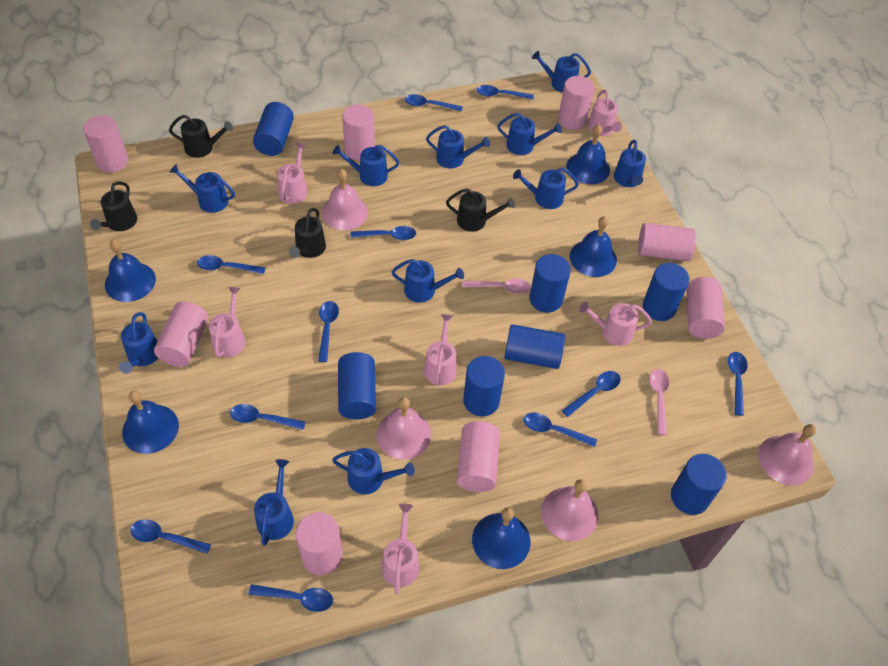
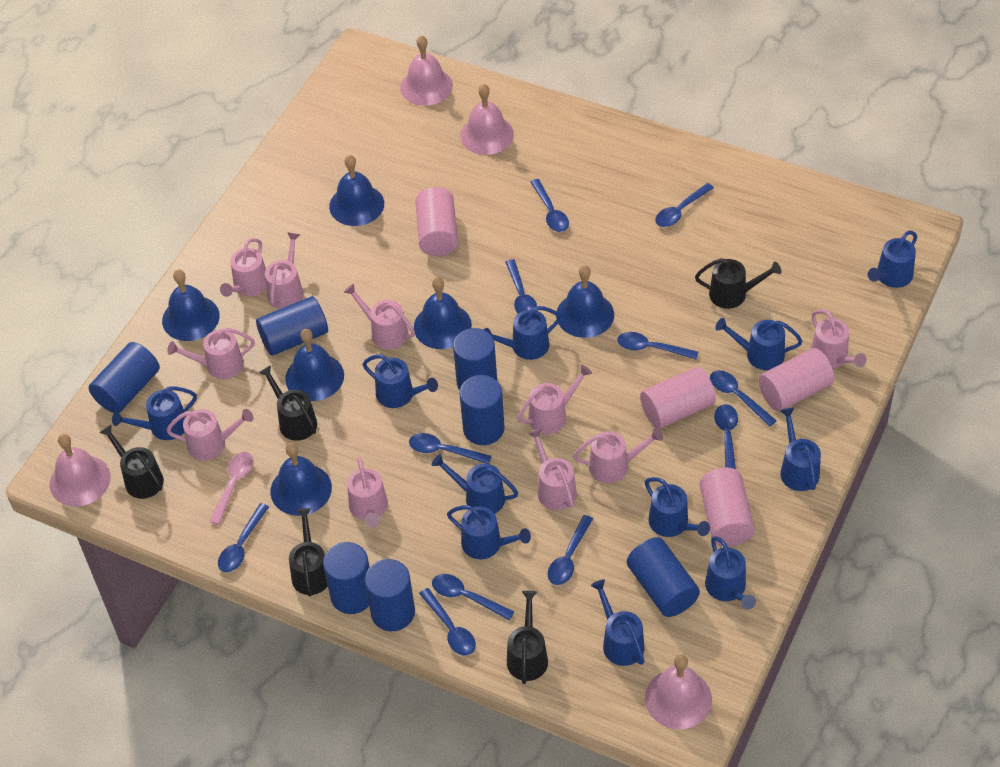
black watering can: [90,182,137,231] [169,115,233,158] [289,208,326,258] [446,189,515,232] = 4 -> [100,425,164,499] [259,365,317,441] [289,508,328,597] [507,591,548,684] [695,258,781,309] = 5
blue bell: [105,239,156,302] [122,390,179,454] [472,507,530,569] [566,124,610,184] [570,216,617,277] = 5 -> [162,269,220,341] [270,443,332,516] [285,329,344,401] [329,155,384,226] [414,277,472,349] [556,265,614,338] = 6
pink cylinder: [83,115,128,172] [154,302,209,367] [296,512,343,575] [342,105,375,161] [457,422,500,492] [558,76,594,130] [638,223,696,261] [686,277,725,339] = 8 -> [415,187,458,256] [640,367,716,429] [699,468,755,546] [759,348,834,411] = 4
pink spoon: [462,278,531,294] [649,369,669,435] = 2 -> [210,452,253,525] = 1
pink watering can: [209,287,245,357] [277,142,308,204] [382,503,419,594] [424,314,457,386] [579,302,652,346] [588,90,622,136] = 6 -> [166,409,253,460] [167,328,255,379] [220,238,266,297] [265,232,303,309] [344,283,415,350] [347,457,388,528] [517,364,592,434] [528,428,577,510] [573,428,663,483] [811,309,867,368] = 10

